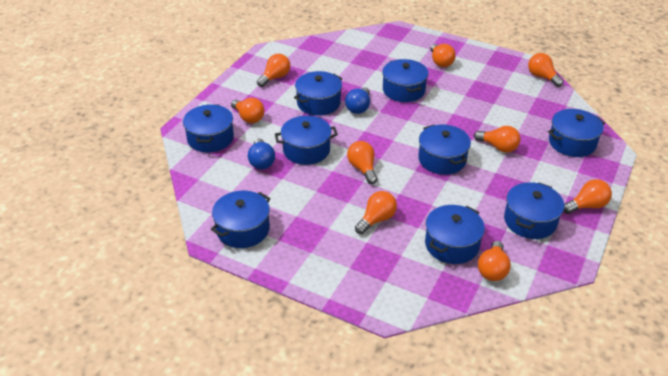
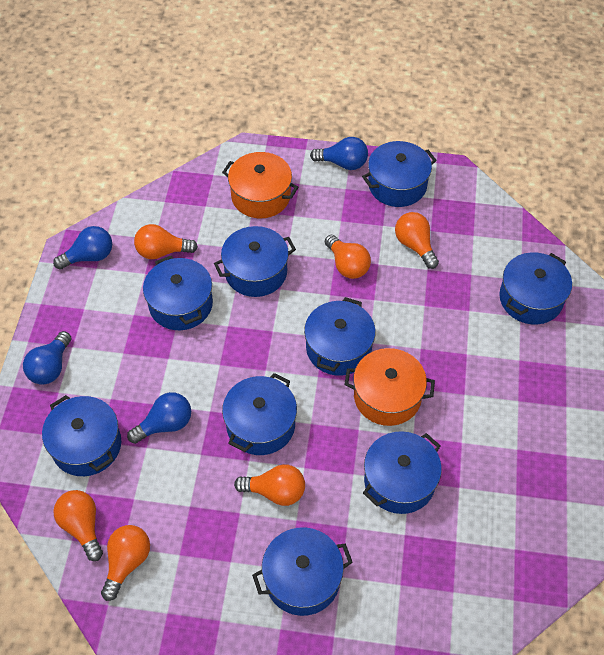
blue light bulb: [248,138,275,169] [345,88,370,114] = 2 -> [23,331,71,385] [53,226,112,269] [127,392,191,444] [310,137,368,170] = 4
orange light bulb: [231,98,264,123] [257,54,290,87] [347,141,377,184] [355,191,397,234] [430,44,456,67] [474,126,520,153] [478,241,511,281] [528,53,563,87] [564,179,612,214] = 9 -> [53,490,103,561] [101,525,150,601] [134,224,198,259] [234,464,305,506] [325,235,371,279] [395,212,439,269] = 6
orange pot: none = 0 -> [222,152,299,218] [344,348,435,426] = 2

